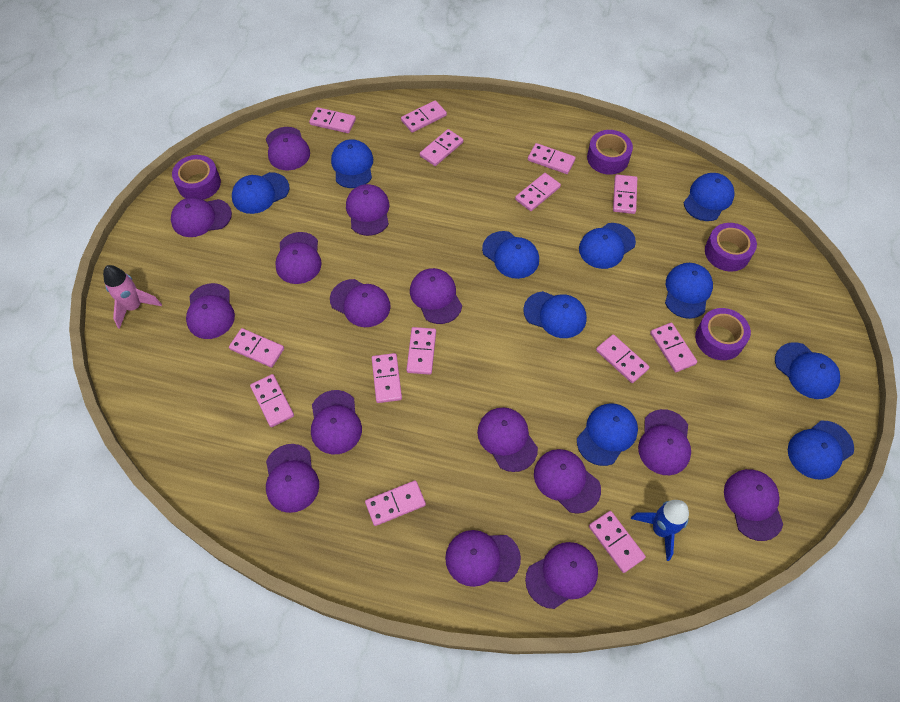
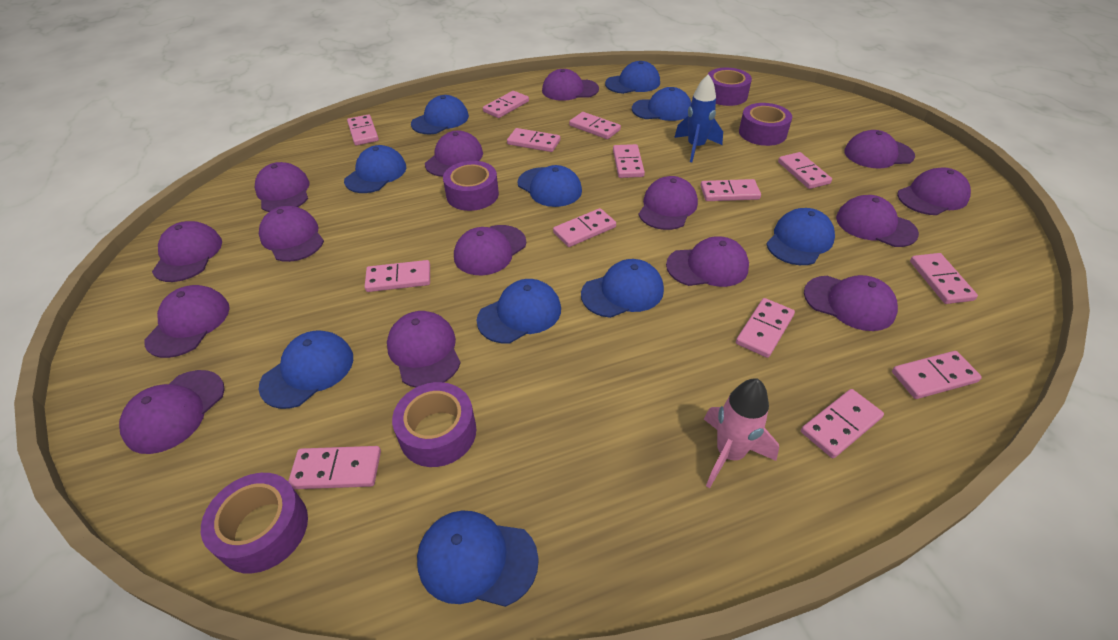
purple tape: [172,155,221,200] [587,130,633,175] [695,308,751,360] [705,223,757,272] = 4 -> [201,473,308,573] [392,382,476,467] [443,161,499,211] [707,68,752,106] [739,103,792,146] = 5

